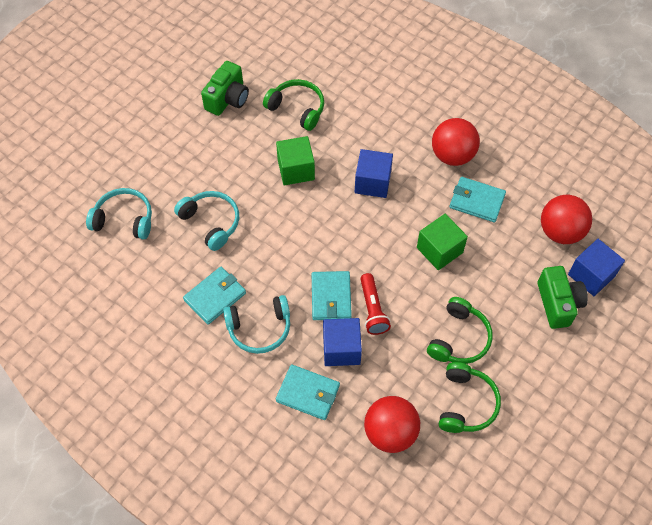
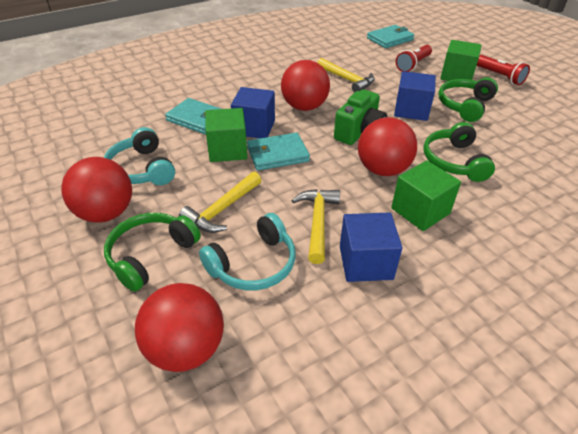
green camera: [201,61,249,116] [538,266,588,329] = 2 -> [334,89,387,145] = 1
green cube: [276,136,315,185] [417,214,468,270] = 2 -> [205,108,247,162] [391,160,461,231] [440,40,482,81] = 3
red ball: [364,396,420,453] [432,118,480,166] [541,195,592,244] = 3 -> [61,157,132,223] [135,283,224,372] [281,60,330,111] [358,117,417,176] = 4
red flashlight: [360,273,391,335] = 1 -> [396,45,432,72] [477,55,530,85] = 2
turquoise headphones: [86,188,152,240] [174,191,239,251] [223,295,290,354] = 3 -> [104,127,175,185] [199,213,296,290] = 2
turquoise wallet: [183,267,246,325] [276,364,340,420] [312,271,352,320] [450,177,506,223] = 4 -> [165,98,221,134] [247,133,310,171] [367,25,415,48] = 3
yellow hammer: none = 0 -> [179,172,262,233] [291,189,340,264] [317,58,375,92] = 3

